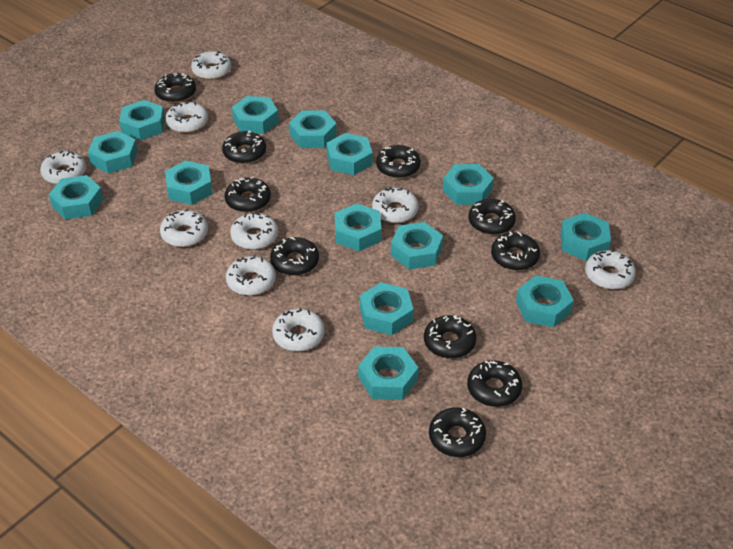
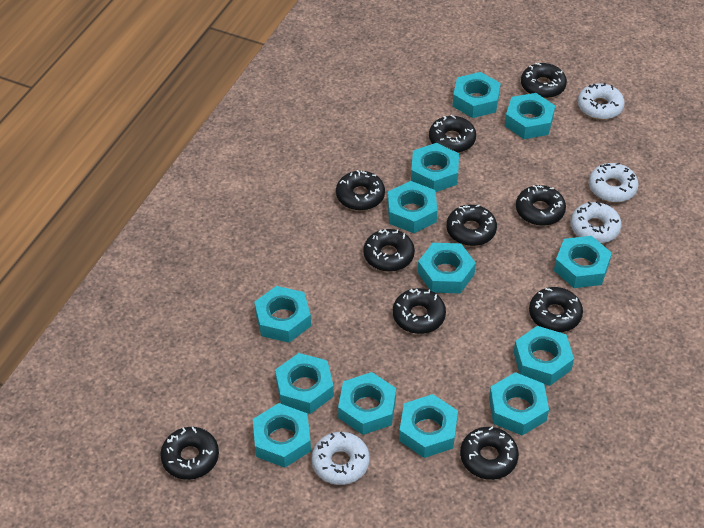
turquoise nut: [49,175,103,220] [88,131,138,174] [119,100,165,140] [165,161,213,205] [232,96,279,134] [289,111,337,148] [326,133,373,175] [335,203,382,251] [358,346,418,400] [360,282,414,335] [391,222,443,269] [443,164,494,205] [516,275,574,327] [561,213,611,261] = 14 -> [253,403,311,468] [254,286,311,343] [275,353,334,414] [338,372,396,435] [388,181,437,233] [399,394,458,458] [411,143,459,192] [418,243,476,293] [452,72,501,118] [489,372,549,436] [505,93,555,139] [514,326,574,386] [554,236,612,288] = 13
white donut: [40,150,86,184] [160,209,208,247] [165,101,208,133] [191,51,232,80] [226,255,276,296] [230,212,278,250] [272,308,325,351] [372,187,419,223] [585,250,636,289] = 9 -> [311,432,370,485] [571,201,622,243] [578,83,625,120] [589,163,639,202] = 4

